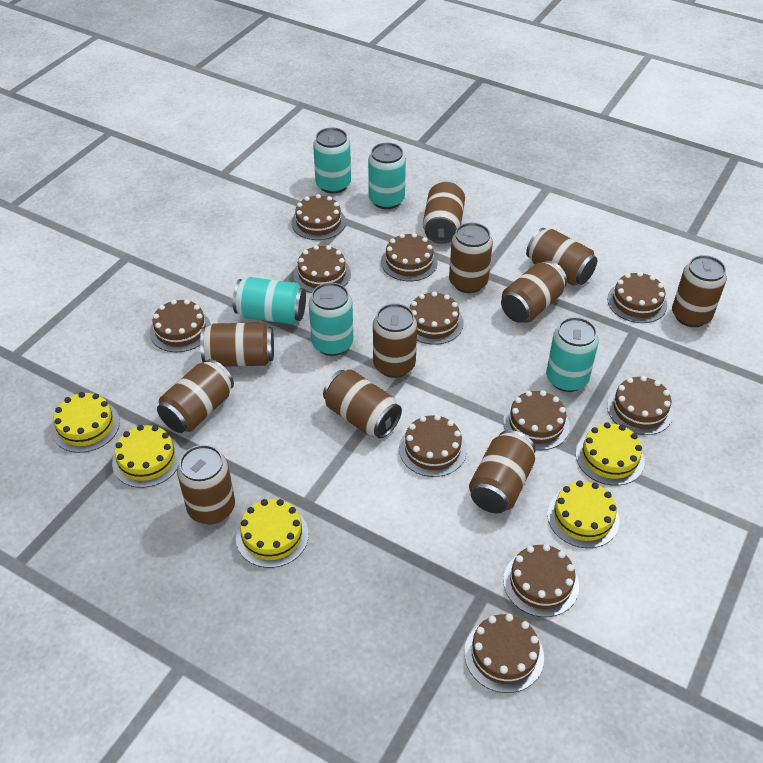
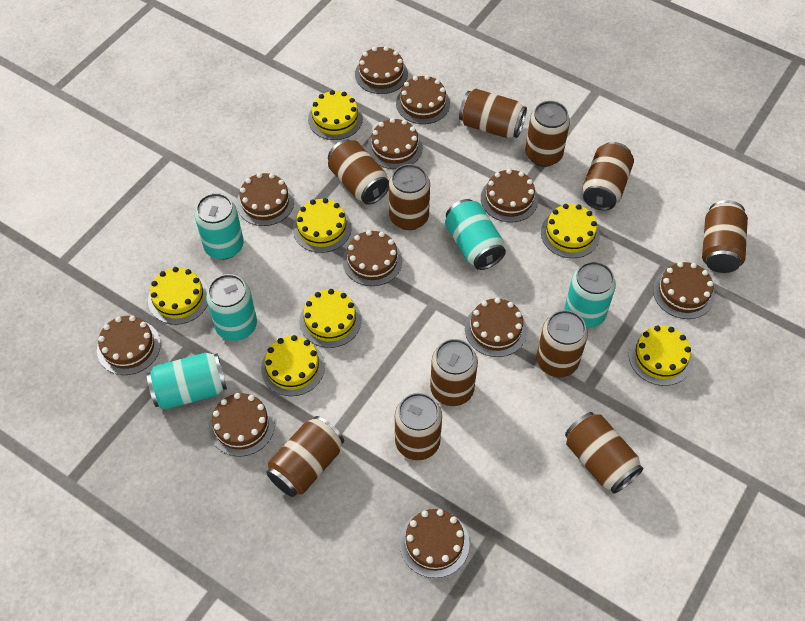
yellow cake: [52,392,120,453] [112,425,181,488] [236,499,309,568] [547,480,620,548] [576,422,645,486] = 5 -> [148,267,208,325] [261,335,325,396] [293,198,352,253] [300,289,361,348] [308,90,363,140] [541,204,600,258] [629,325,693,386] = 7

